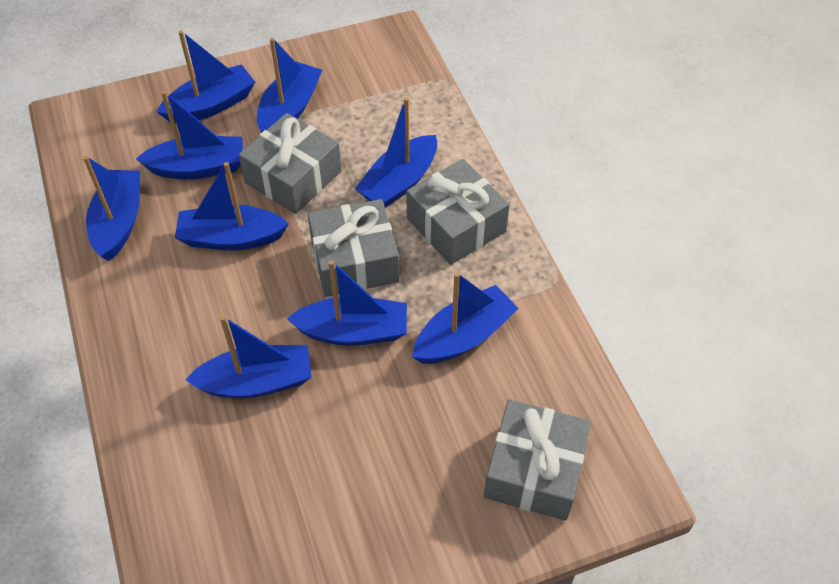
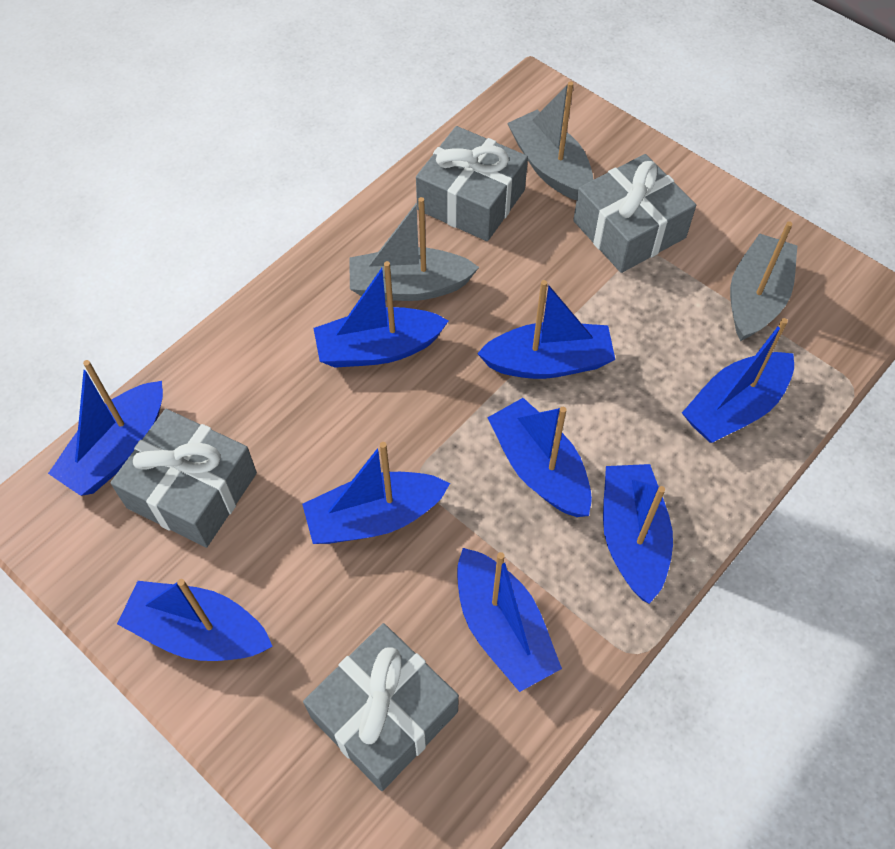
grey boat: none = 0 -> [349,197,479,301] [507,81,593,200] [730,221,797,341] = 3

